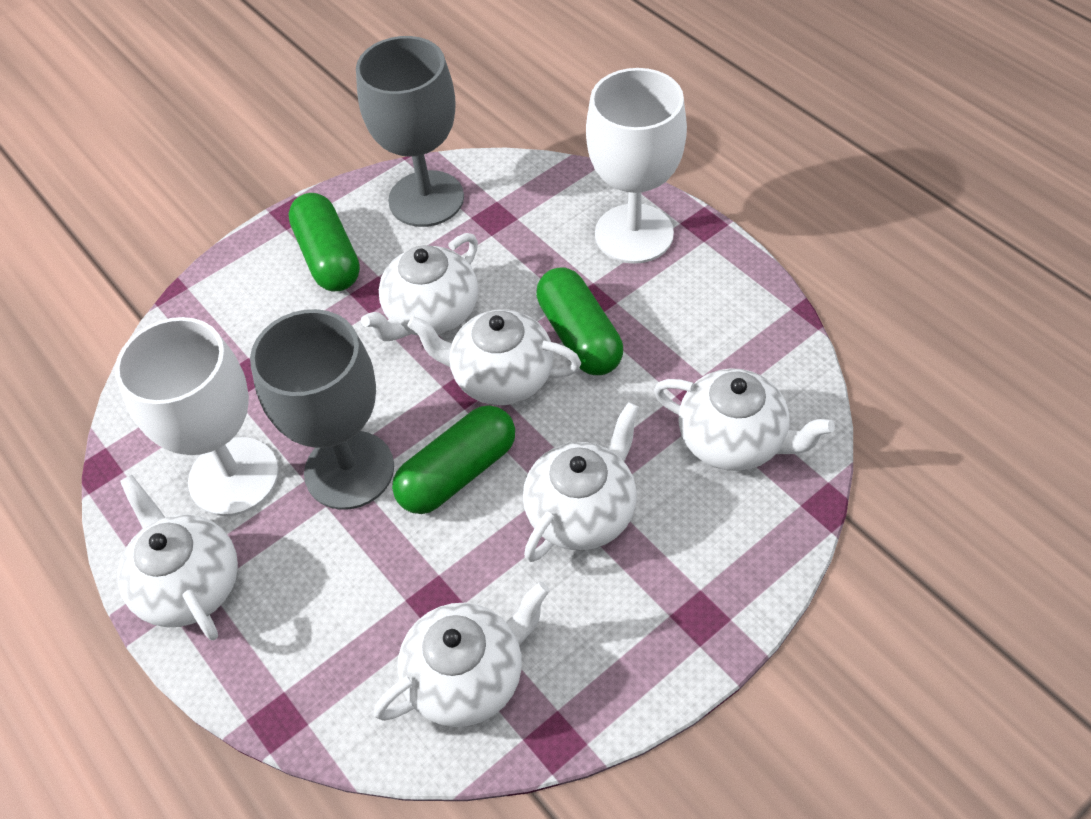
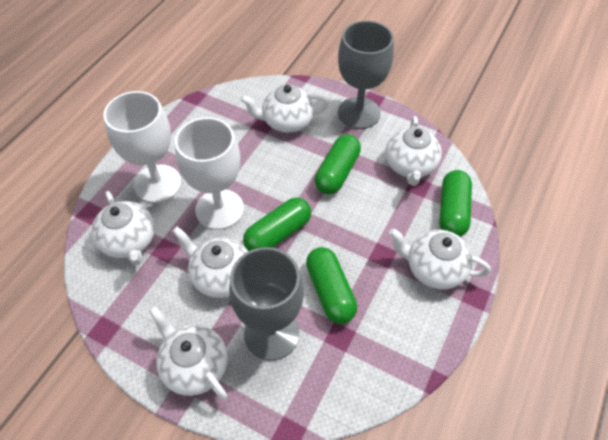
green capsule: [288,193,360,291] [392,405,515,514] [536,268,623,375] = 3 -> [243,198,311,251] [306,247,357,324] [315,134,361,194] [439,170,472,237] = 4

